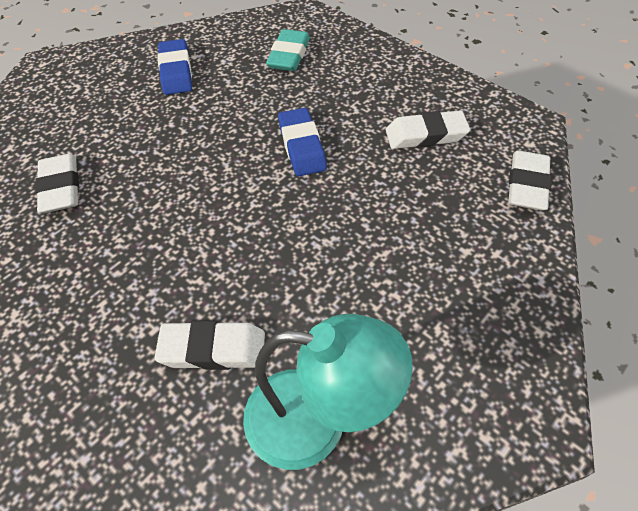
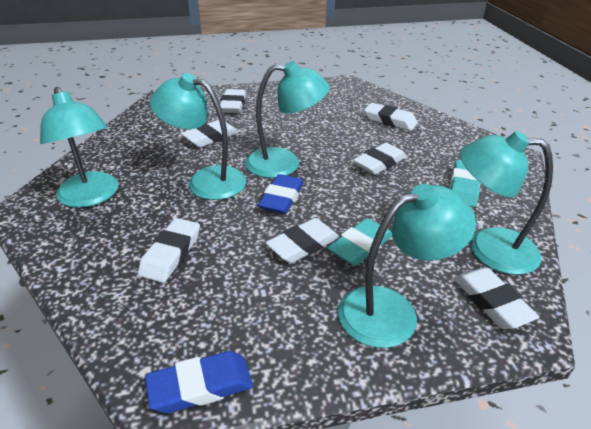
turquoise eraser: [266,29,310,71] = 1 -> [328,218,392,266] [450,160,481,207] = 2
turquoise lamp: [243,314,413,470] = 1 -> [40,87,118,208] [150,73,246,200] [245,61,330,178] [338,184,476,348] [460,131,553,275] = 5
white eraser: [35,154,79,213] [154,321,265,370] [386,110,470,149] [508,151,552,211] = 4 -> [138,218,200,283] [181,120,239,147] [220,89,246,113] [266,218,339,263] [353,143,406,175] [364,103,418,131] [454,267,539,329] = 7

